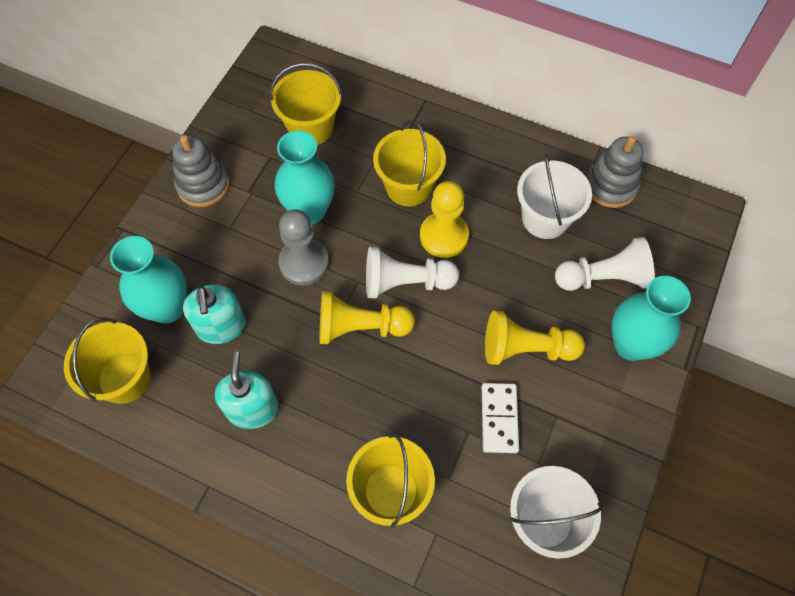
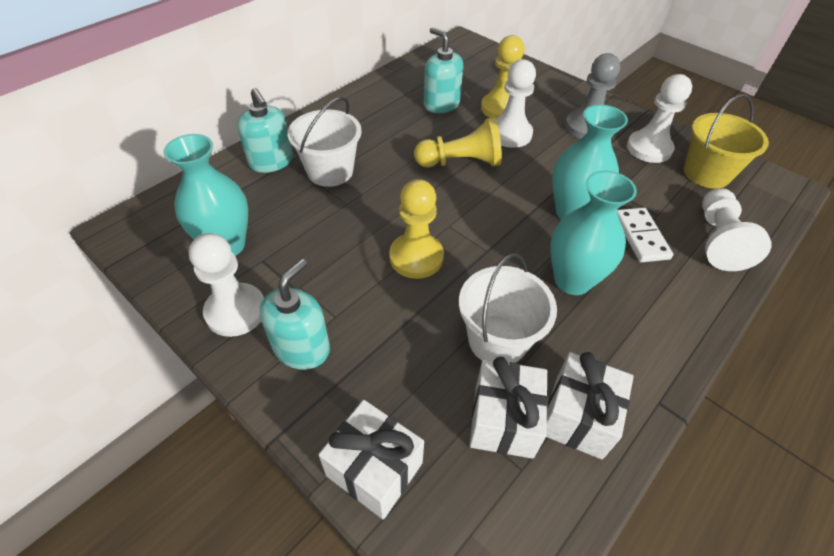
grey stacking toy: [172,135,230,207] [586,136,643,208] = 2 -> none = 0
turquoise soap dispenser: [183,285,246,344] [215,352,279,429] = 2 -> [237,88,293,173] [260,259,330,370] [424,27,463,113] = 3
white gift: none = 0 -> [318,400,424,520] [469,357,548,459] [546,352,634,459] = 3
white pawn: [366,247,459,298] [555,237,655,291] = 2 -> [189,233,264,337] [496,59,536,148] [627,74,692,163] [702,188,771,271] = 4
yellow bucket: [64,317,151,404] [270,63,342,145] [346,434,435,528] [373,120,446,206] = 4 -> [684,94,769,189] = 1

